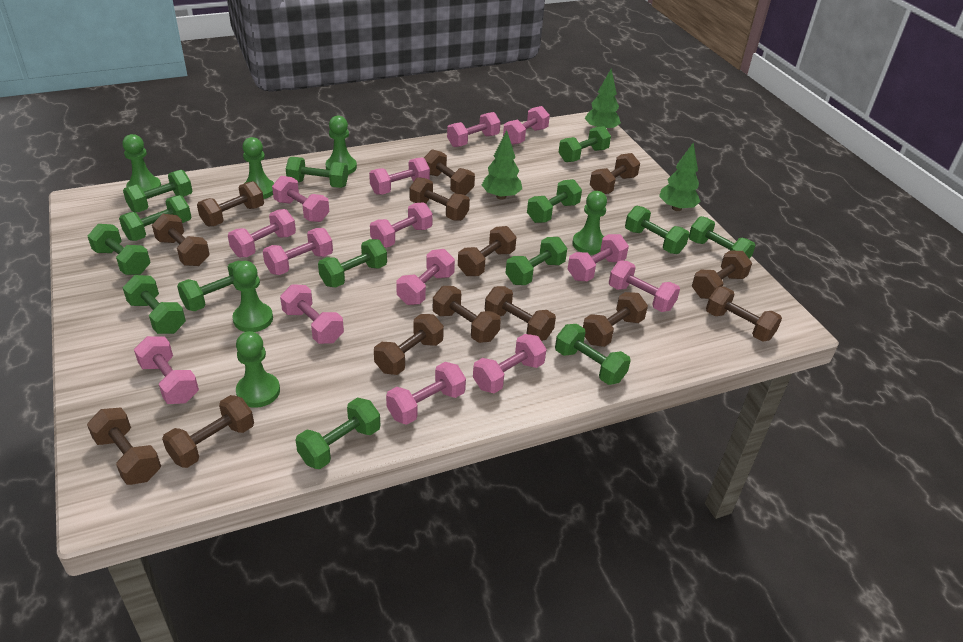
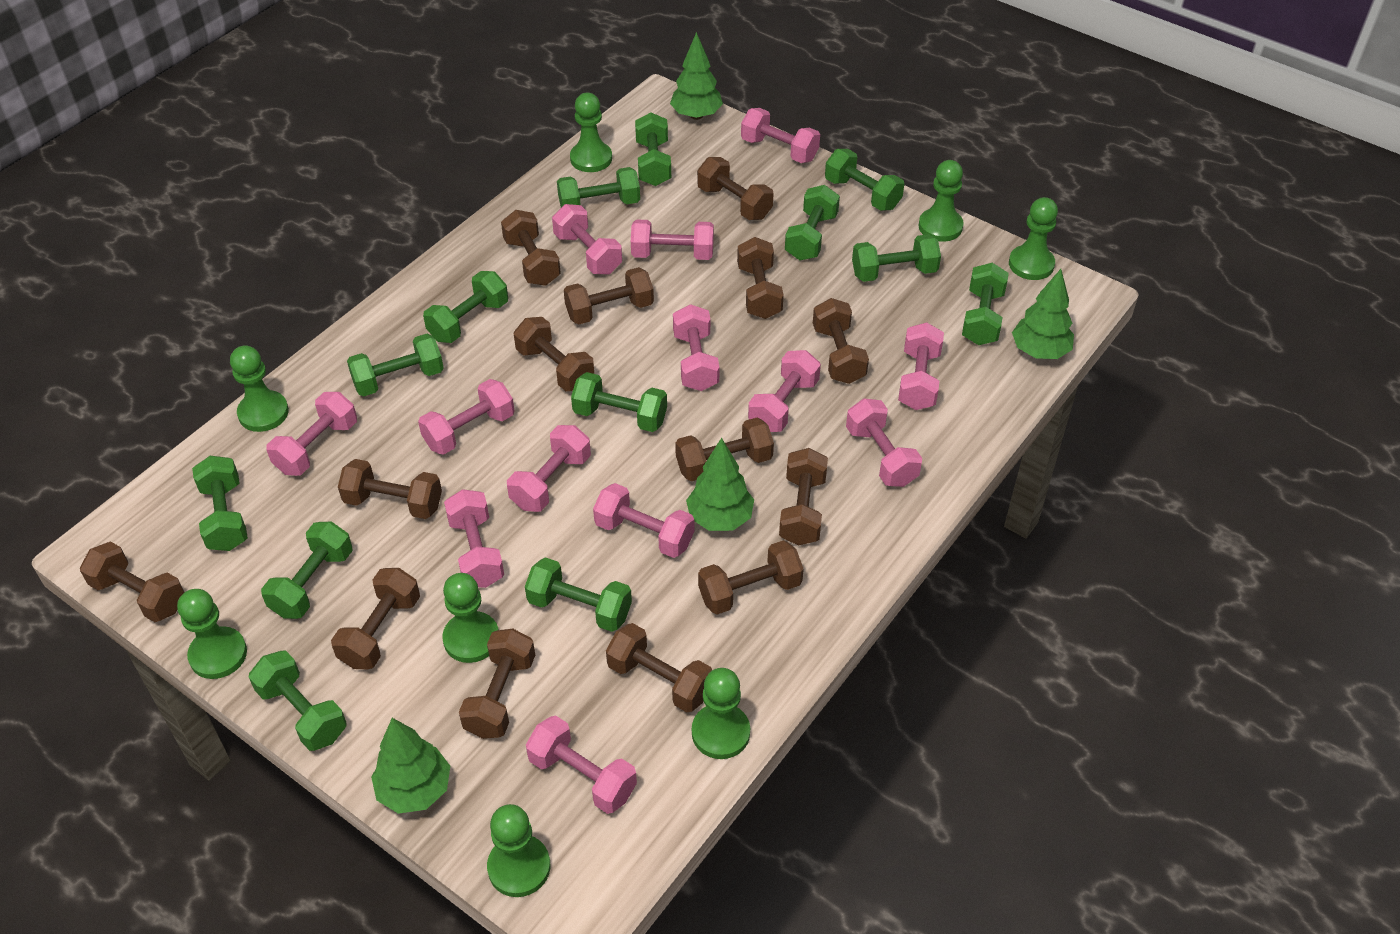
green dumbbell: [88,224,150,275] [119,195,191,241] [123,170,192,212] [123,275,186,334] [177,261,241,312] [286,157,348,188] [296,398,380,469] [318,239,387,288] [506,237,567,285] [527,179,582,223] [555,324,631,385] [559,126,611,162] [625,206,689,254] [689,216,756,259] = 14 -> [192,456,248,551] [249,650,347,751] [261,522,353,619] [347,334,444,397] [423,271,508,343] [525,557,632,632] [557,167,640,207] [571,372,667,432] [635,112,671,186] [785,185,840,260] [825,149,904,211] [852,234,941,282] [962,263,1009,345] = 13
green pawn: [122,134,161,192] [232,261,273,332] [236,331,280,408] [242,137,274,199] [326,116,357,175] [572,191,607,255] = 6 -> [177,589,247,679] [230,345,289,432] [442,573,499,663] [487,804,550,897] [570,93,612,172] [692,668,750,759] [919,160,964,242] [1009,197,1058,280] = 8
green tree: [482,130,522,200] [585,69,621,128] [659,142,701,211] = 3 -> [371,718,450,814] [670,32,723,120] [686,438,754,531] [1012,269,1074,359] = 4
pink dumbbell: [134,336,199,404] [228,209,296,257] [263,228,333,275] [272,176,329,222] [280,284,344,344] [369,157,430,195] [370,202,433,248] [386,362,466,425] [396,249,455,305] [447,112,501,147] [473,334,547,393] [503,106,550,145] [568,234,629,281] [609,261,680,312] = 14 -> [266,392,357,476] [418,379,515,455] [444,489,504,588] [507,425,591,512] [526,716,637,814] [552,204,622,274] [593,483,694,558] [631,220,714,260] [673,304,720,391] [741,108,820,163] [748,350,821,432] [846,398,922,487] [898,322,944,410] = 13

